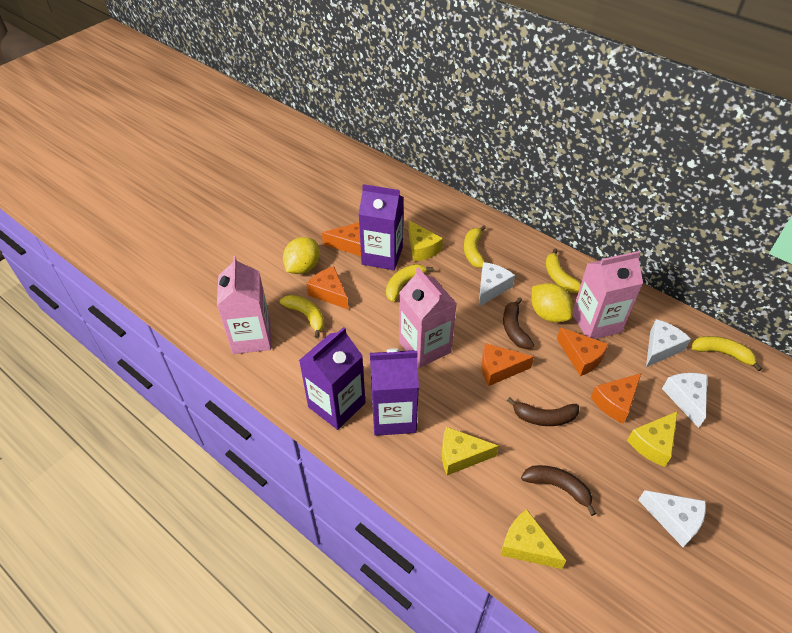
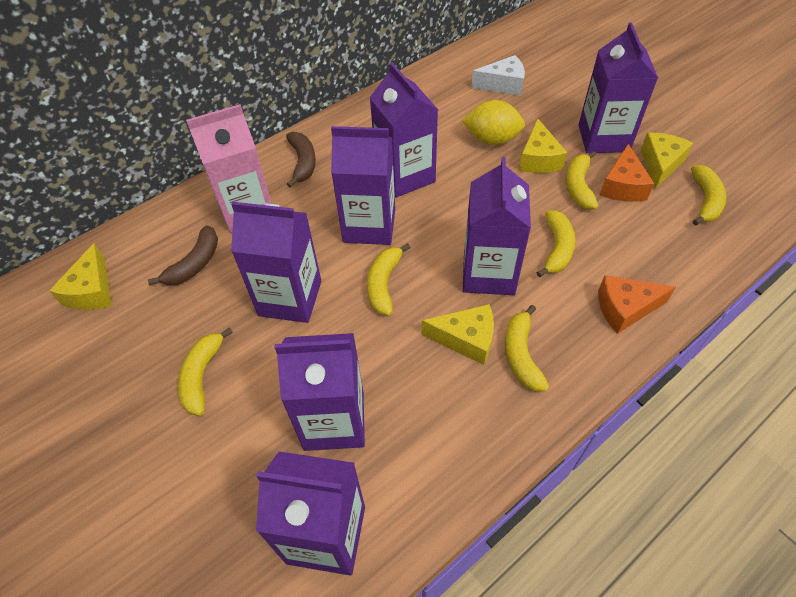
brown banana: [503,297,534,349] [507,397,579,426] [521,465,596,516] = 3 -> [148,225,218,286] [286,132,316,188] = 2
orange cheese: [306,266,348,309] [322,222,361,256] [482,343,534,386] [557,327,609,376] [591,373,641,423] = 5 -> [598,275,676,334] [600,144,654,201] = 2
pink carton: [217,256,271,354] [399,267,457,368] [573,251,643,339] = 3 -> [186,104,272,233] = 1
purple carton: [299,327,365,430] [359,184,403,270] [370,348,419,436] = 3 -> [231,202,321,323] [256,451,365,576] [274,333,365,451] [331,126,395,245] [369,62,438,198] [463,157,531,295] [578,22,658,153] = 7
white cheese: [479,262,515,307] [638,490,706,547] [646,319,691,367] [662,373,707,428] = 4 -> [471,55,525,96] = 1
yellow banana: [280,295,325,338] [386,264,433,302] [464,225,486,268] [545,249,581,293] [691,336,762,371] = 5 -> [178,327,233,416] [367,243,411,316] [505,305,549,392] [536,210,575,277] [566,151,598,210] [691,165,726,226] = 6
yellow lemon: [283,237,320,274] [531,283,573,322] = 2 -> [462,100,525,145] = 1

